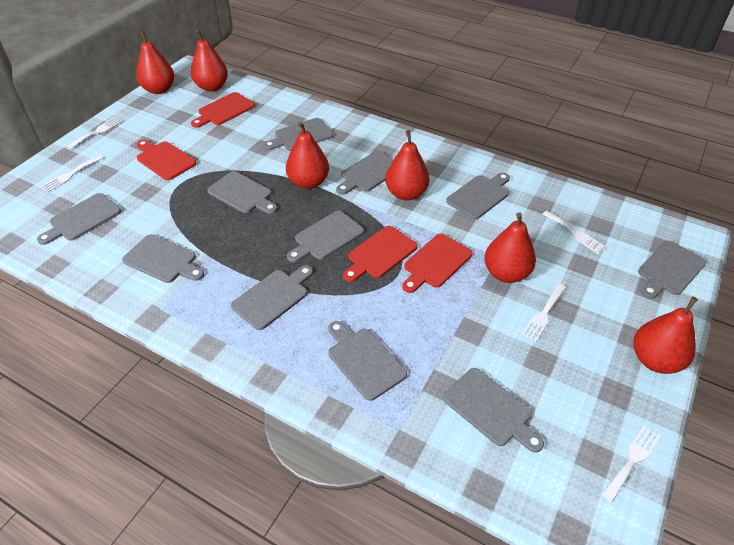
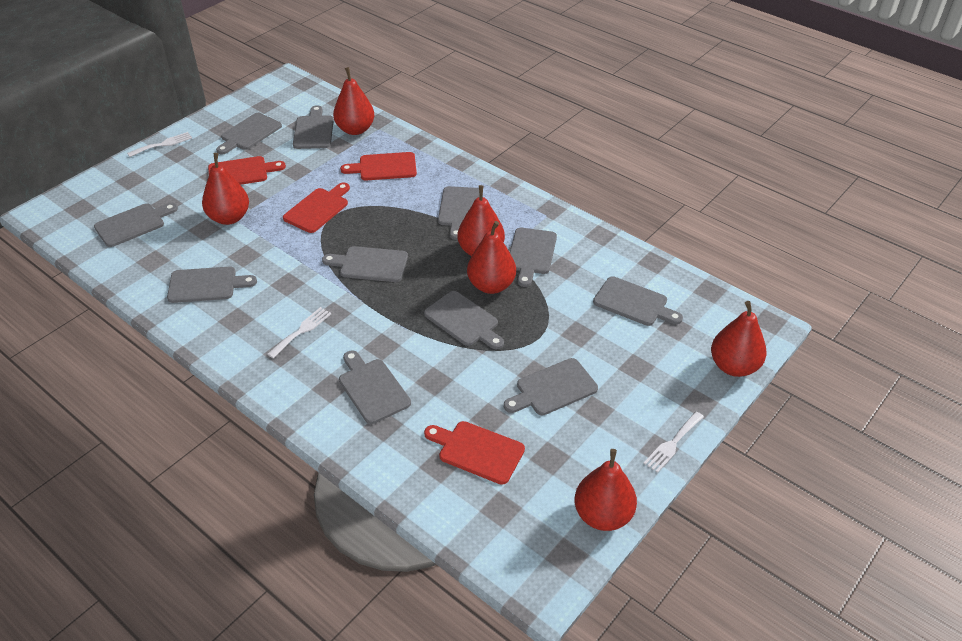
white fork: [41,155,103,192] [67,117,123,149] [522,284,566,342] [543,211,607,255] [602,426,660,502] = 5 -> [127,132,192,157] [267,307,331,358] [643,411,704,473] = 3

